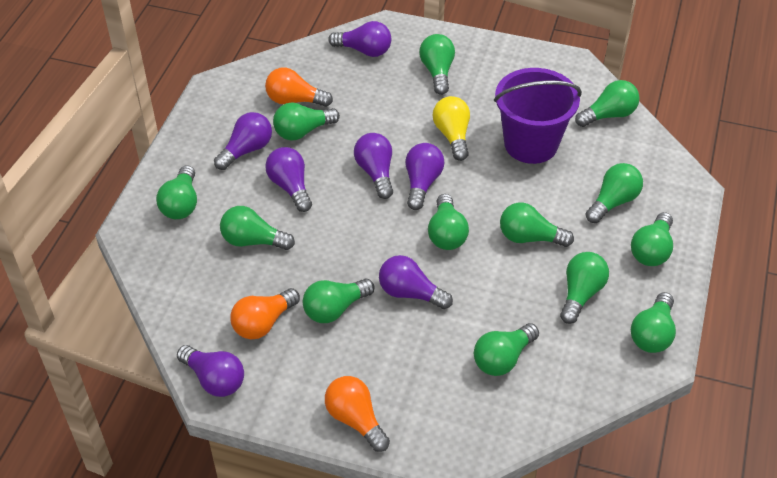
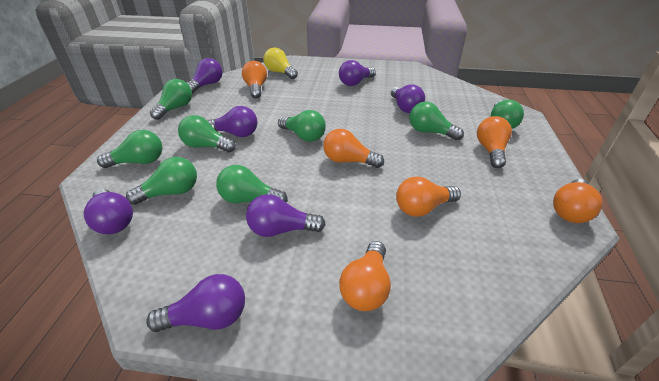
green light bulb: [156,165,197,219] [220,206,295,250] [273,102,340,141] [303,278,375,323] [419,34,455,95] [428,194,469,250] [474,323,539,376] [500,202,574,247] [560,252,609,324] [575,80,640,127] [585,163,643,223] [631,212,673,266] [631,292,676,353] = 13 -> [97,130,162,168] [126,157,197,205] [150,79,192,120] [178,115,236,152] [216,165,288,203] [278,110,326,142] [409,101,464,140] [491,100,524,129] = 8
orange light bulb: [230,288,300,340] [265,67,333,107] [325,376,390,452] = 3 -> [242,61,267,98] [323,129,384,168] [339,241,391,311] [396,176,461,217] [477,116,512,168] [553,179,602,223] = 6
purple bucket: [494,68,582,164] = 1 -> none = 0

